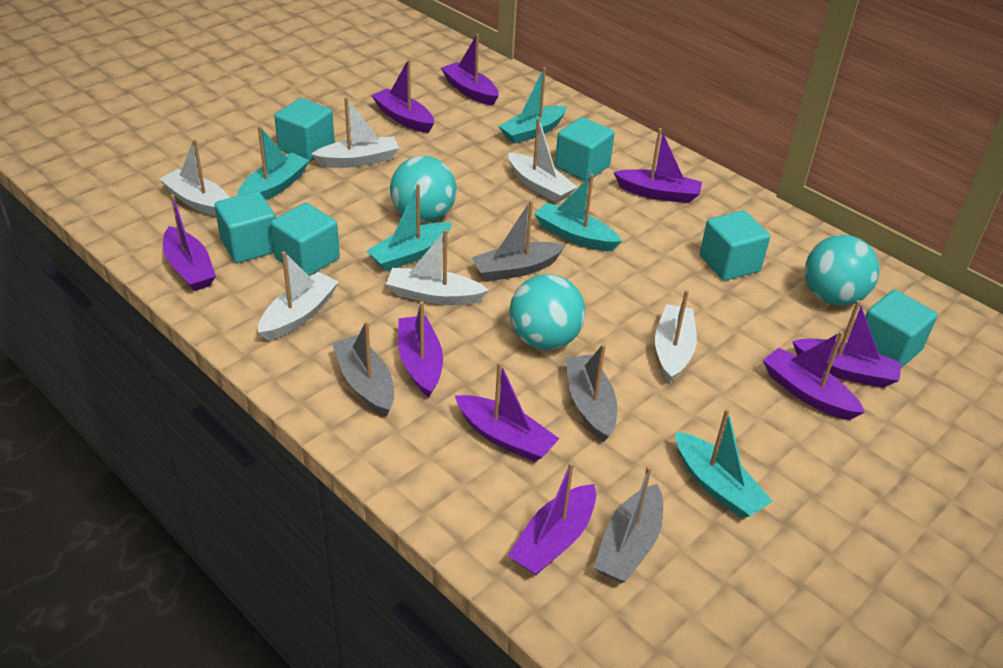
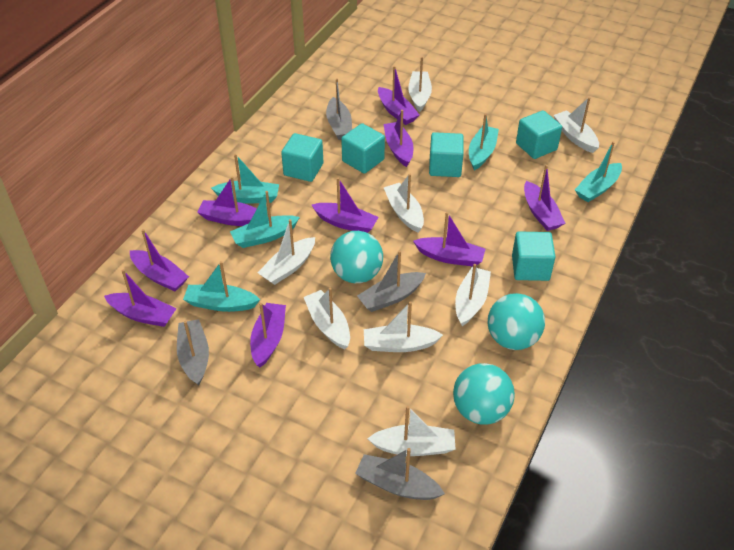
turquoise cube: [215,191,276,263] [270,203,340,276] [274,98,335,162] [555,117,615,181] [700,210,770,281] [865,290,938,368] = 6 -> [281,133,323,182] [341,123,385,174] [429,132,464,177] [512,232,555,281] [516,110,562,159] = 5
white boat: [159,139,230,216] [258,251,339,341] [311,97,399,168] [386,229,489,305] [508,118,577,203] [655,290,697,383] = 6 -> [258,219,315,285] [304,288,350,350] [364,301,443,352] [367,406,456,456] [383,174,424,232] [408,57,432,112] [455,264,491,326] [554,97,599,153] = 8

